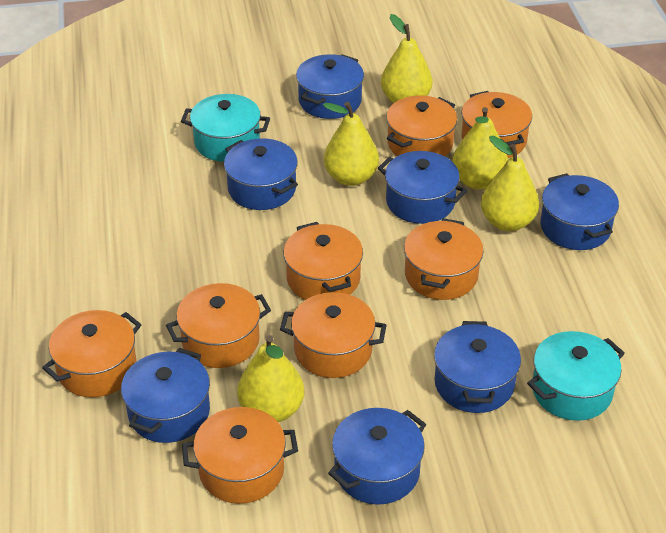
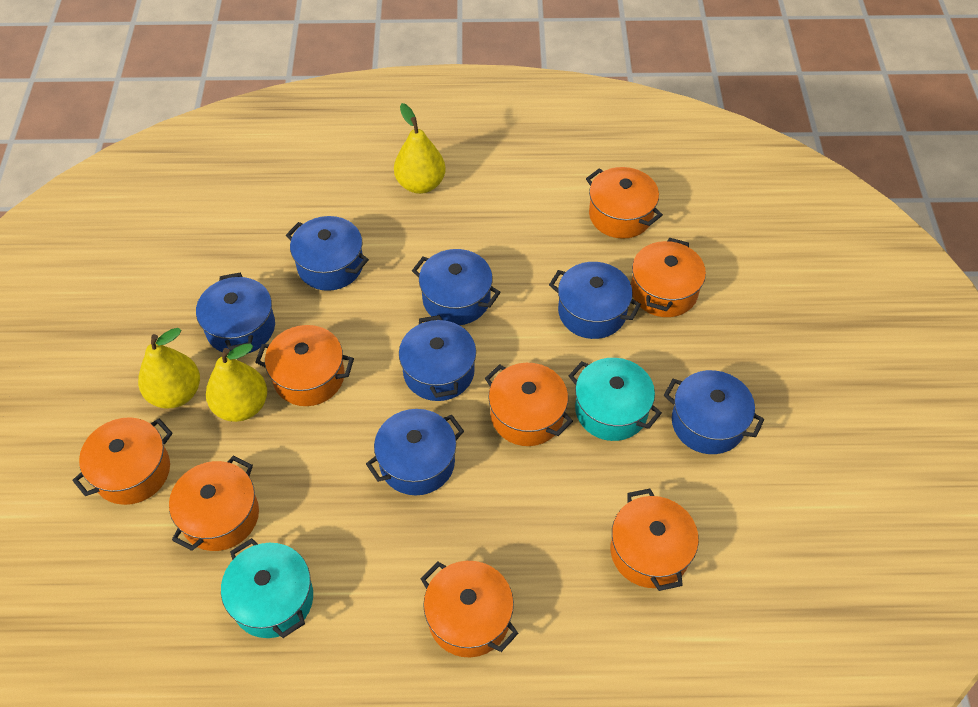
yellow pear: [237,335,304,422] [323,102,379,186] [381,14,432,103] [452,107,508,189] [481,136,539,231] = 5 -> [138,328,200,408] [206,343,267,422] [394,103,446,194] = 3

